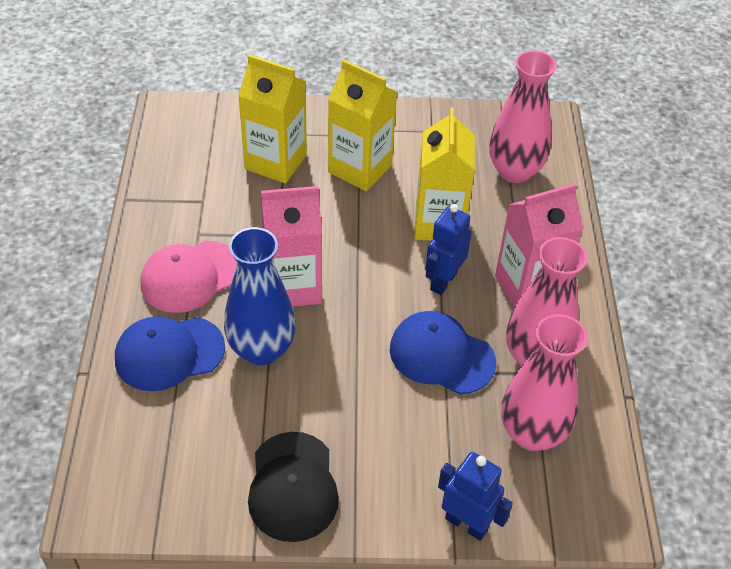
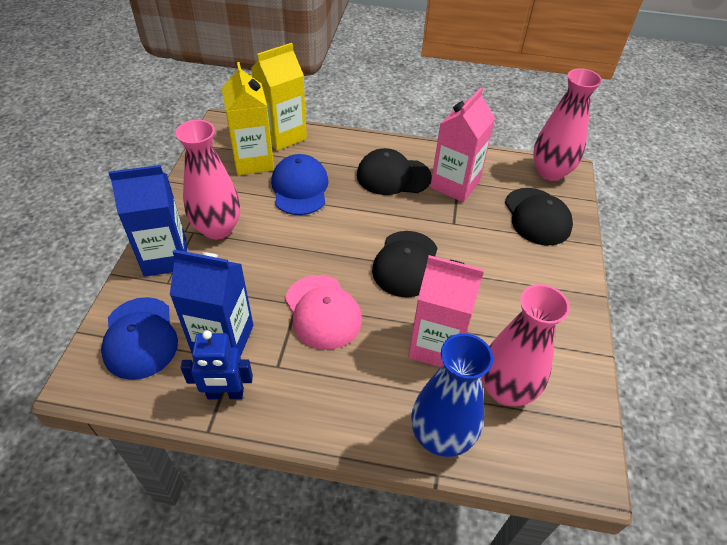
black cap: [248,432,339,542] = 1 -> [357,148,432,195] [372,231,438,297] [505,188,573,246] = 3
blue carton: none = 0 -> [108,165,187,277] [170,250,253,357] = 2
blue robot: [425,204,471,295] [438,452,513,541] = 2 -> [180,330,253,399] = 1
yellow carton: [238,54,307,184] [328,59,397,191] [414,107,475,241] = 3 -> [222,62,274,175] [251,43,307,151] = 2

